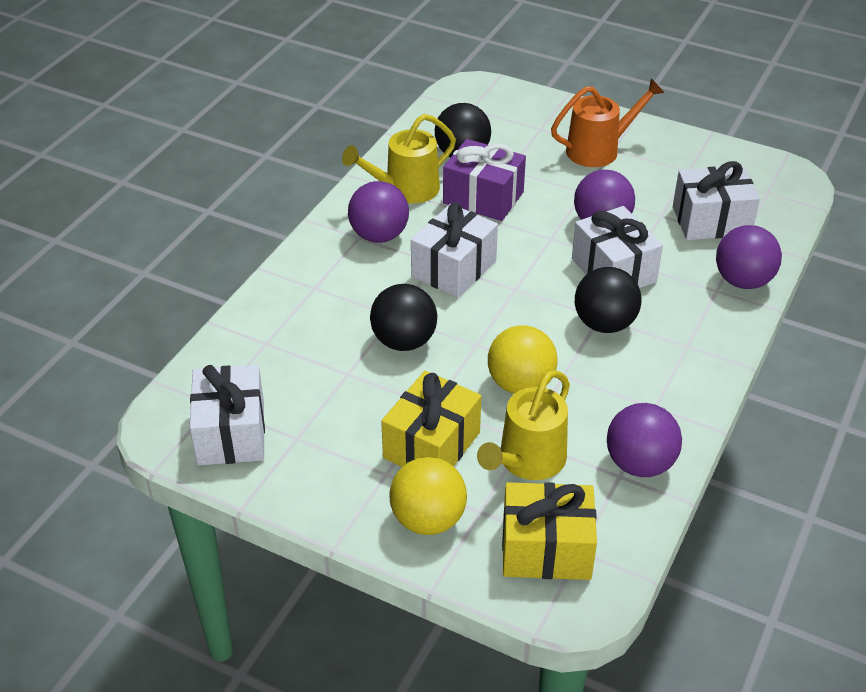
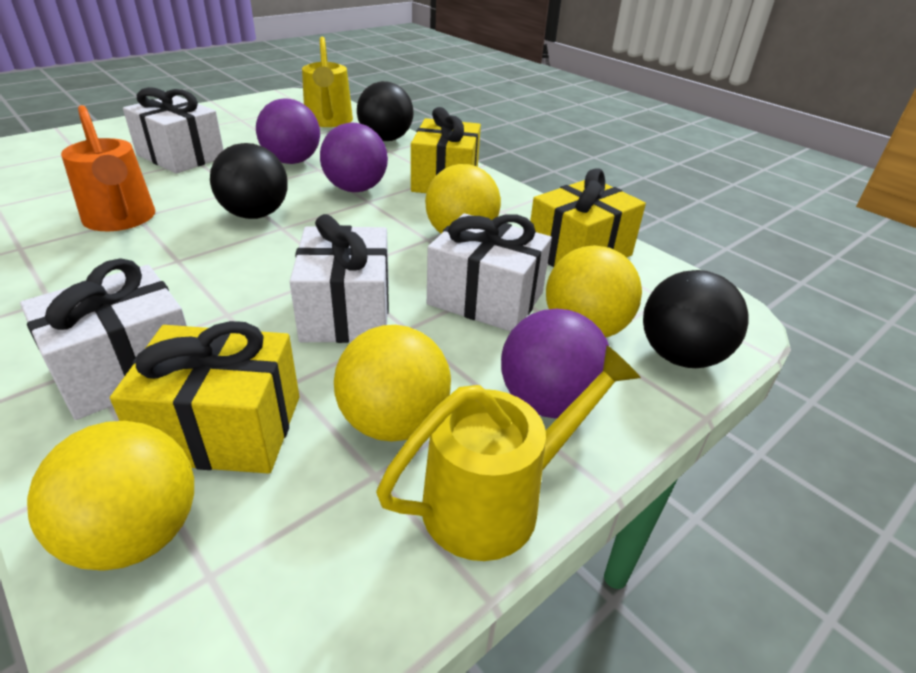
purple ball: [348,181,409,243] [574,170,635,220] [607,403,682,477] [716,225,782,289] = 4 -> [256,98,320,164] [320,122,388,192] [501,309,609,418] = 3
purple gift: [443,139,526,221] = 1 -> none = 0
yellow ball: [389,457,467,535] [488,325,557,394] = 2 -> [27,421,194,571] [334,325,451,442] [425,164,501,234] [546,245,642,337] = 4
yellow gift: [381,371,481,467] [502,482,597,580] = 2 -> [110,321,299,474] [411,107,481,193] [530,168,646,267] = 3

